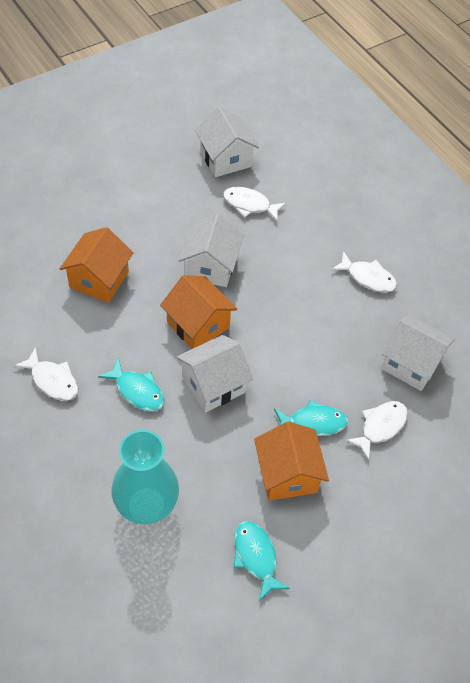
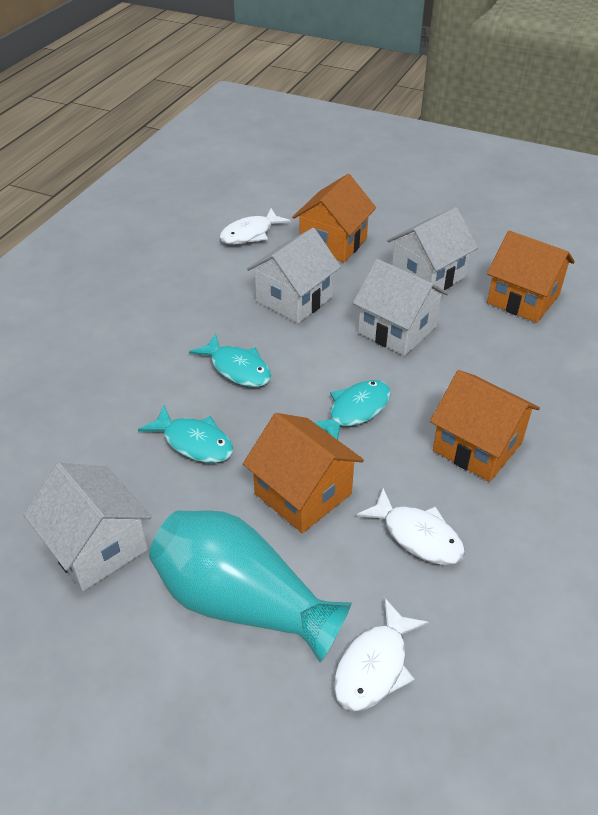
orange house: [60,227,133,303] [160,275,237,349] [254,421,329,501] = 3 -> [243,413,364,533] [292,174,376,262] [430,370,540,482] [487,230,575,323] = 4
white fish: [14,347,78,401] [223,187,286,221] [331,251,397,293] [345,401,408,461] = 4 -> [219,208,291,245] [334,598,429,712] [356,488,465,565] = 3

